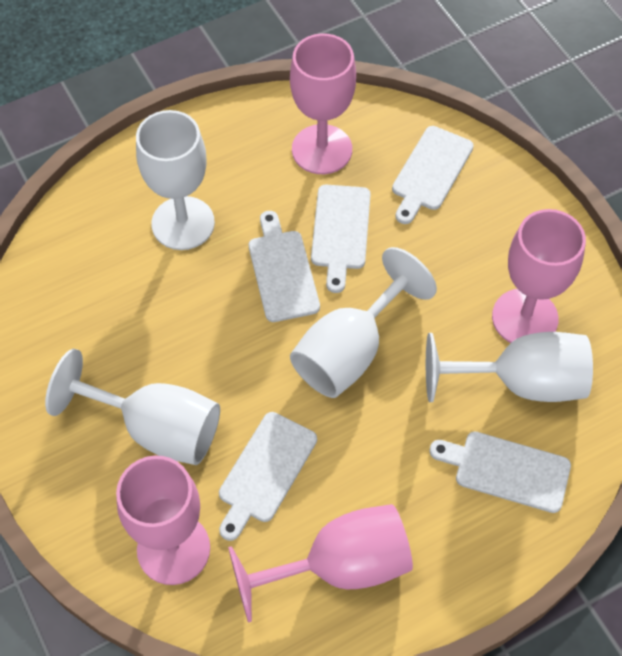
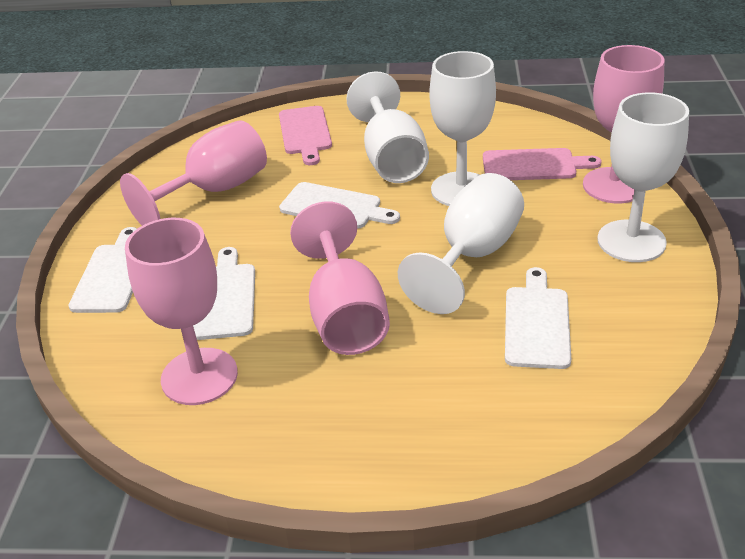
pink cutting board: none = 0 -> [279,106,332,165] [483,148,602,180] = 2
white cutting board: [219,412,317,541] [249,211,320,322] [311,185,371,293] [392,126,474,224] [429,431,571,513] = 5 -> [68,227,137,313] [193,247,255,340] [279,182,400,229] [505,267,571,369] = 4

